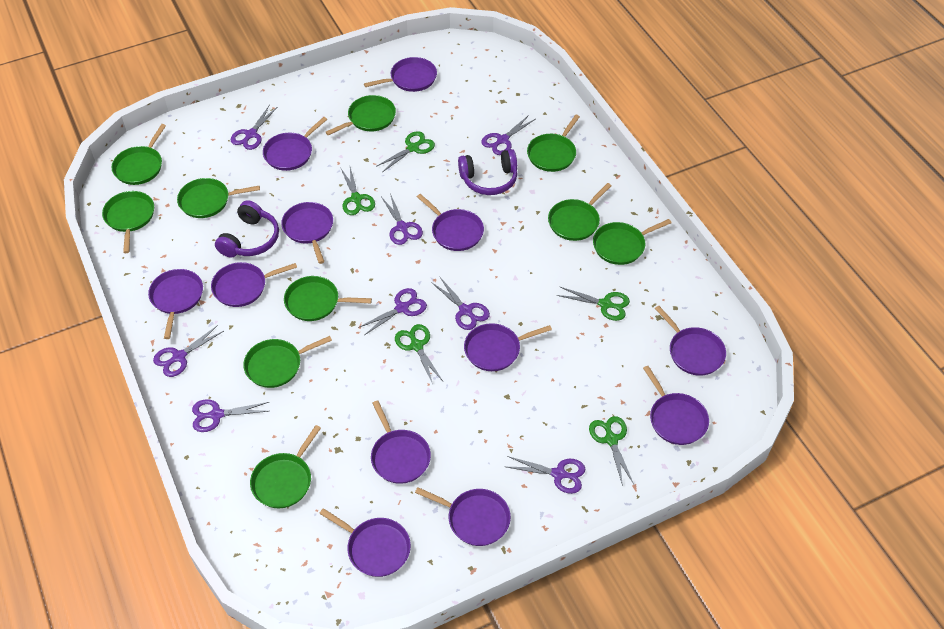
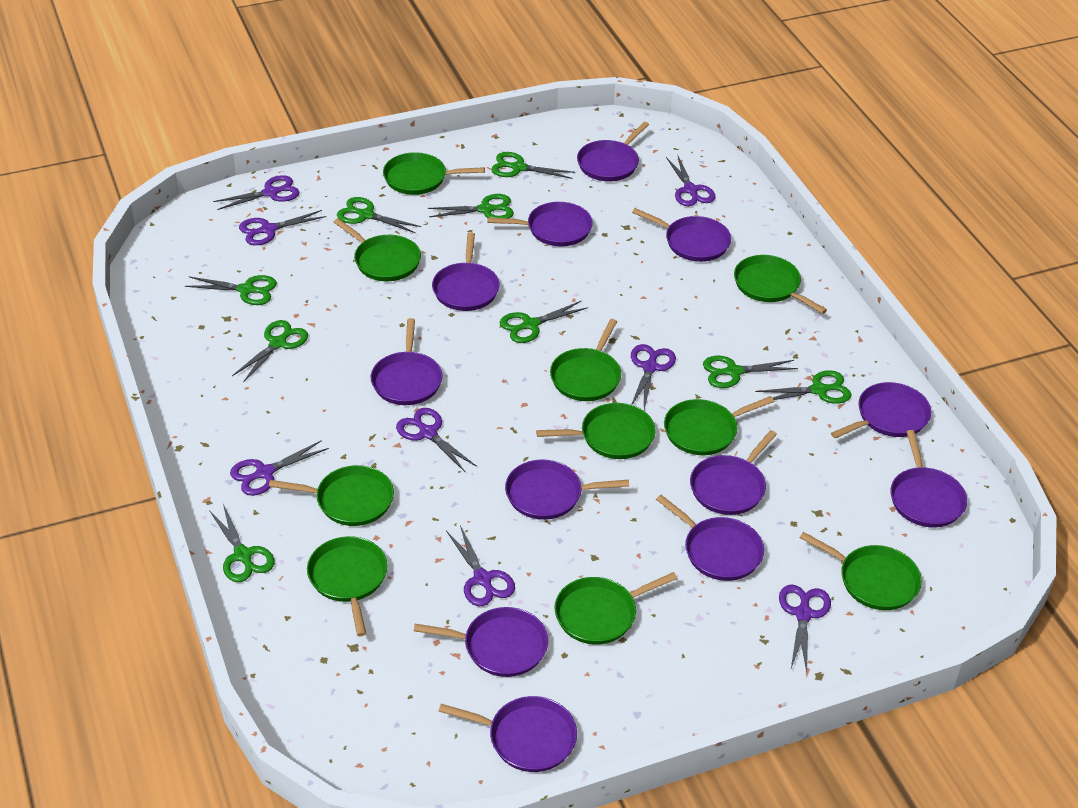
green scissors: [340,167,375,215] [376,131,435,172] [395,324,443,384] [557,287,630,321] [589,416,634,486] = 5 -> [185,275,277,305] [209,504,275,582] [232,320,308,382] [337,197,421,233] [428,194,514,219] [491,152,575,179] [500,301,588,343] [703,356,798,388] [755,370,851,404] = 9
purple headphones: [215,200,279,258] [458,149,517,195] = 2 -> none = 0

